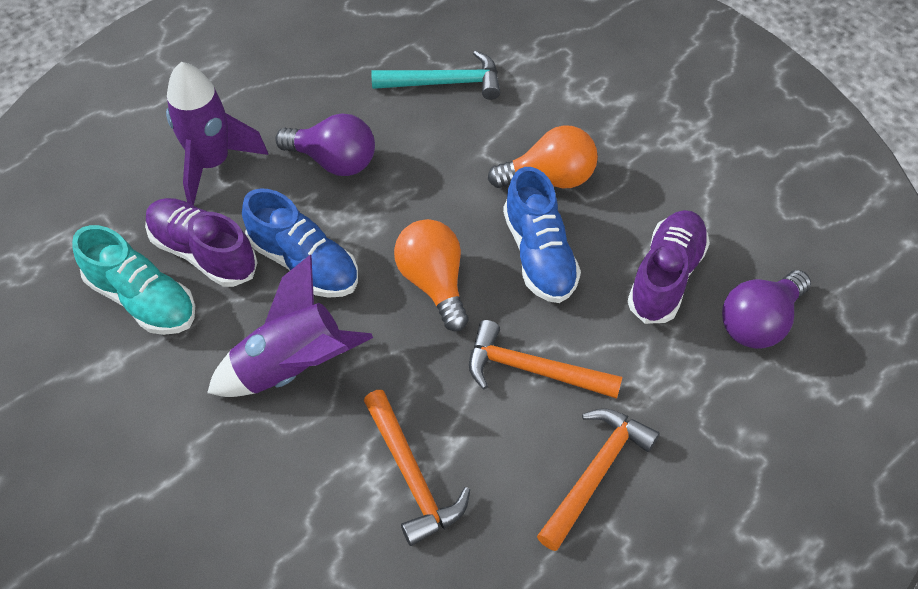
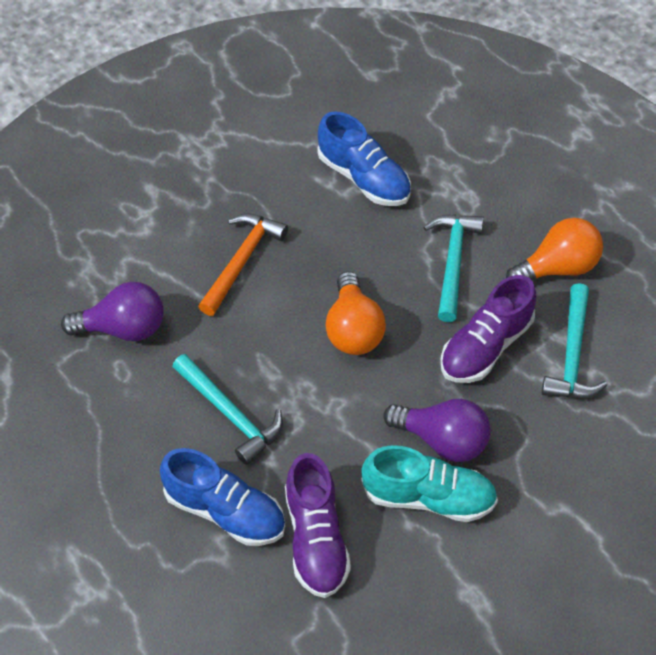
orange hammer: [364,390,470,546] [469,320,623,399] [537,408,660,551] = 3 -> [198,214,288,316] = 1
purple rocket: [166,62,268,205] [207,255,373,397] = 2 -> none = 0
turquoise hammer: [371,50,500,100] = 1 -> [172,354,283,465] [423,214,484,322] [542,283,607,398] = 3

